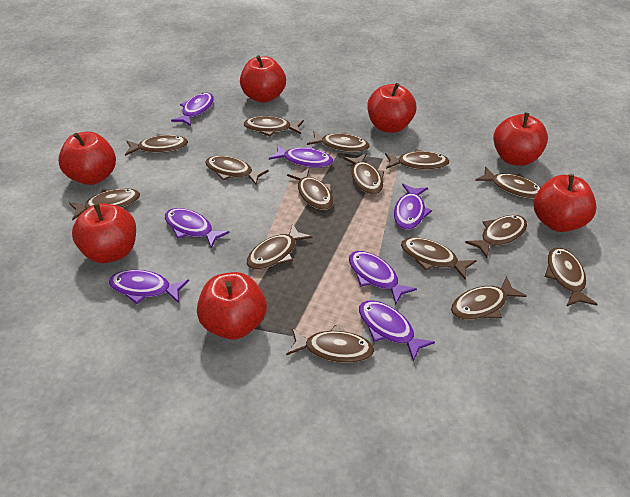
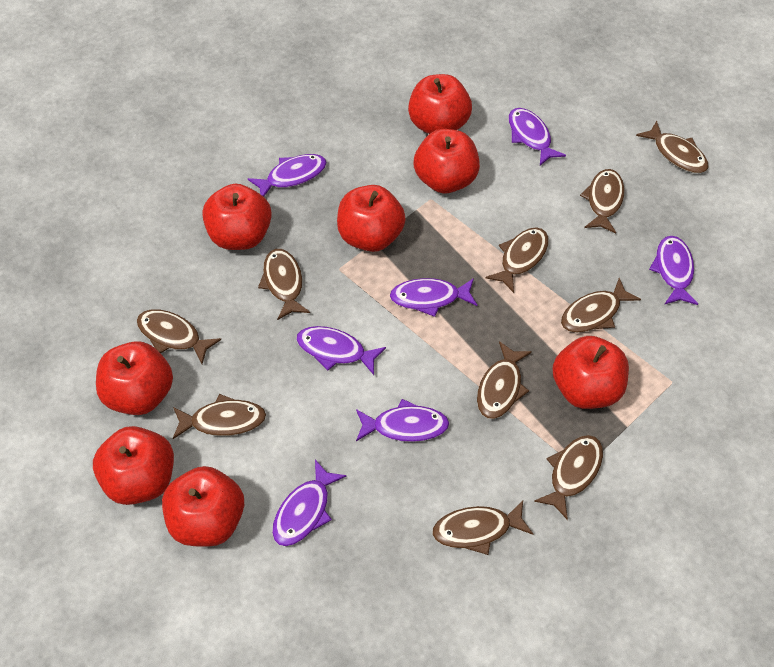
brown fish: [69,188,140,220] [125,134,188,156] [205,156,269,185] [243,116,304,137] [247,223,312,270] [286,325,375,363] [287,168,333,210] [307,131,370,152] [343,154,384,195] [385,149,450,170] [401,237,477,280] [451,276,527,320] [465,215,527,258] [475,166,541,199] [545,247,597,306] = 15 -> [137,309,221,364] [173,394,266,439] [258,249,310,320] [432,500,533,555] [477,341,532,419] [486,227,549,293] [534,435,603,520] [561,278,641,333] [580,169,625,234] [636,121,709,173] = 10
red apple: [58,132,116,185] [72,203,136,263] [197,272,267,340] [240,55,286,103] [367,83,417,133] [493,113,548,166] [534,174,597,232] = 7 -> [93,426,174,505] [96,341,173,415] [162,466,244,547] [202,184,272,250] [337,185,406,252] [408,74,472,134] [414,129,480,193] [552,336,629,409] = 8

